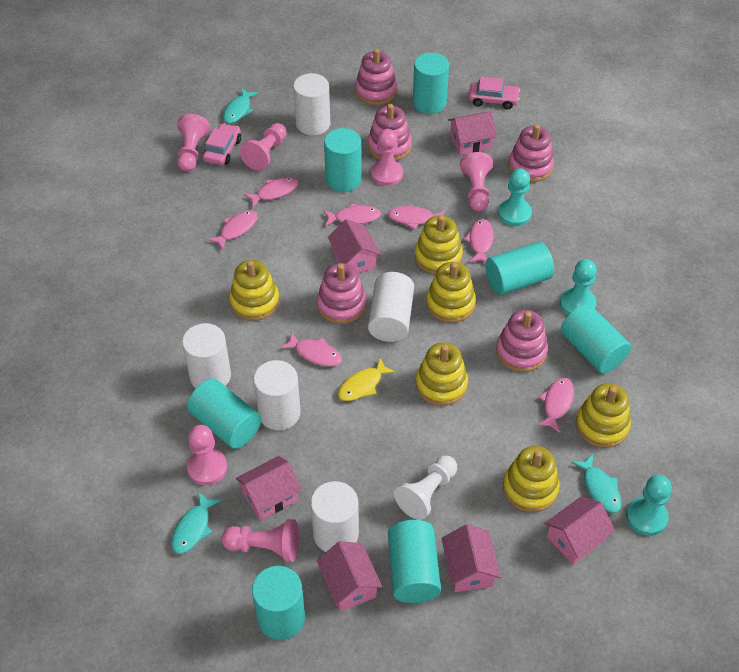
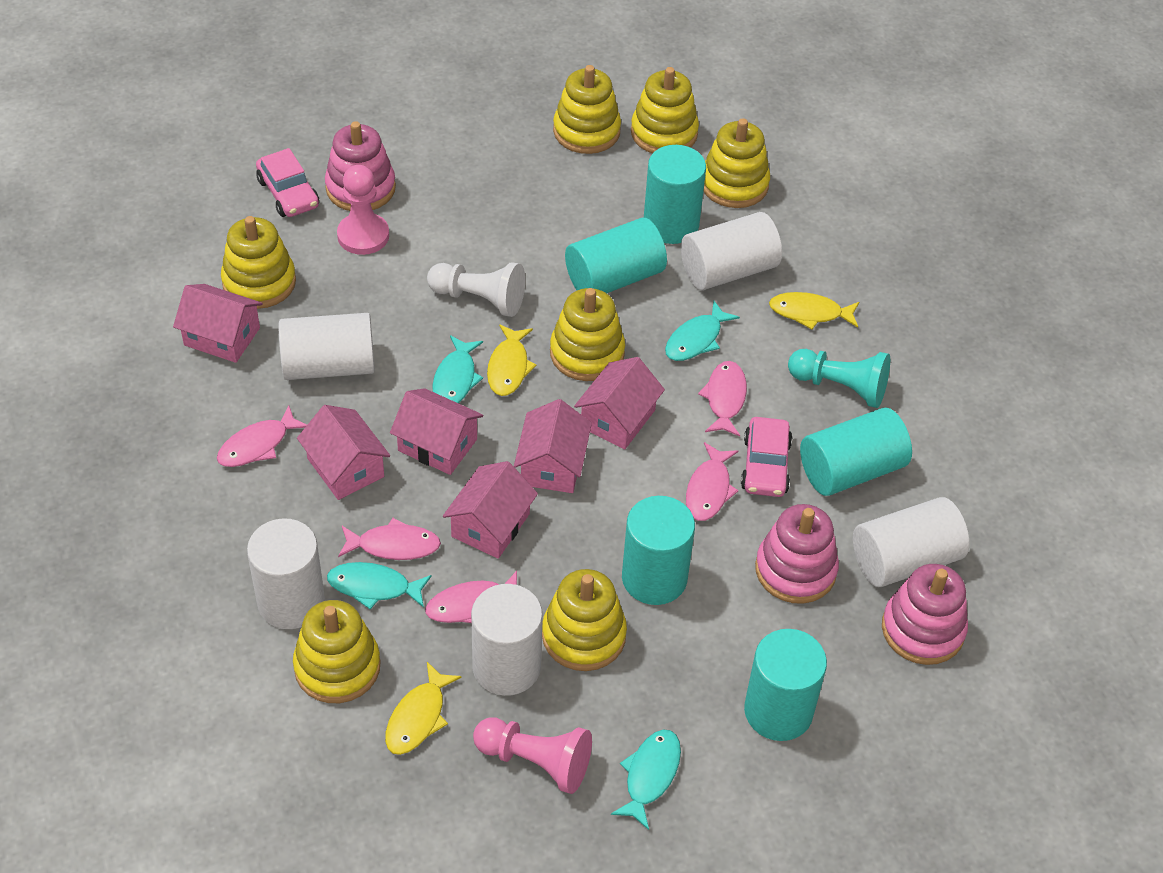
pink fish: [207,210,258,250] [244,177,299,207] [280,332,342,366] [324,203,381,226] [388,206,445,229] [464,219,494,262] [537,378,574,433] = 7 -> [217,405,307,467] [338,518,441,560] [425,571,517,623] [686,442,739,521] [698,361,747,436] = 5
pink pawn: [177,114,210,172] [187,425,227,485] [222,519,299,562] [240,123,287,171] [371,129,403,186] [460,152,493,212] = 6 -> [337,165,389,255] [473,717,592,794] = 2
pink stacking toy: [317,263,366,324] [355,49,397,105] [368,104,412,161] [496,310,548,372] [508,124,554,182] = 5 -> [325,121,396,211] [755,504,839,604] [882,564,968,665] = 3
turquoise cylinder: [187,378,261,449] [252,566,305,640] [324,128,362,192] [388,520,441,603] [413,53,449,114] [485,242,554,295] [561,304,631,374] = 7 -> [565,218,667,293] [622,496,695,605] [644,145,706,244] [744,629,827,741] [800,408,912,496] = 5
turquoise fish: [171,491,221,554] [223,88,258,123] [571,454,622,513] = 3 -> [327,562,432,609] [433,335,483,403] [611,729,681,830] [665,301,740,361] = 4
turquoise pawn: [498,168,532,226] [560,259,597,315] [626,475,672,536] = 3 -> [788,349,890,408] = 1
yellow fish: [338,358,396,401] = 1 -> [385,662,462,755] [487,324,536,396] [769,292,859,329] = 3
yellow stacking toy: [229,260,279,321] [415,215,463,275] [416,343,468,406] [426,262,476,323] [503,446,560,512] [576,383,631,448] = 6 -> [221,216,296,309] [293,600,381,703] [542,569,627,671] [550,288,625,381] [553,65,621,154] [631,67,699,154] [703,118,770,208] = 7

